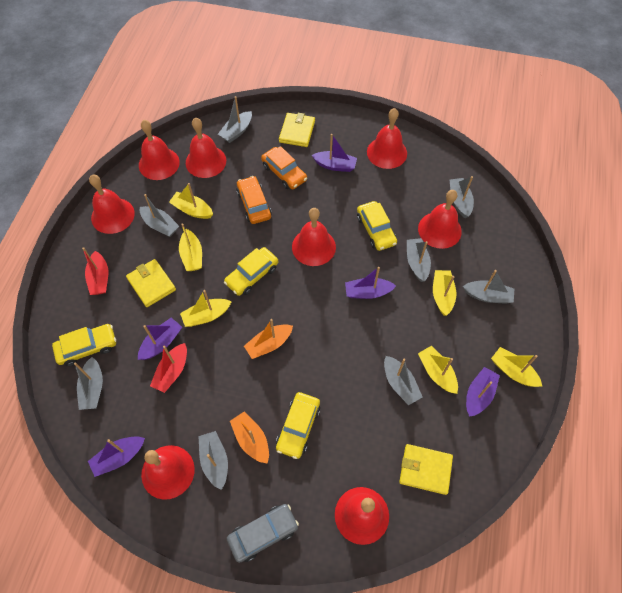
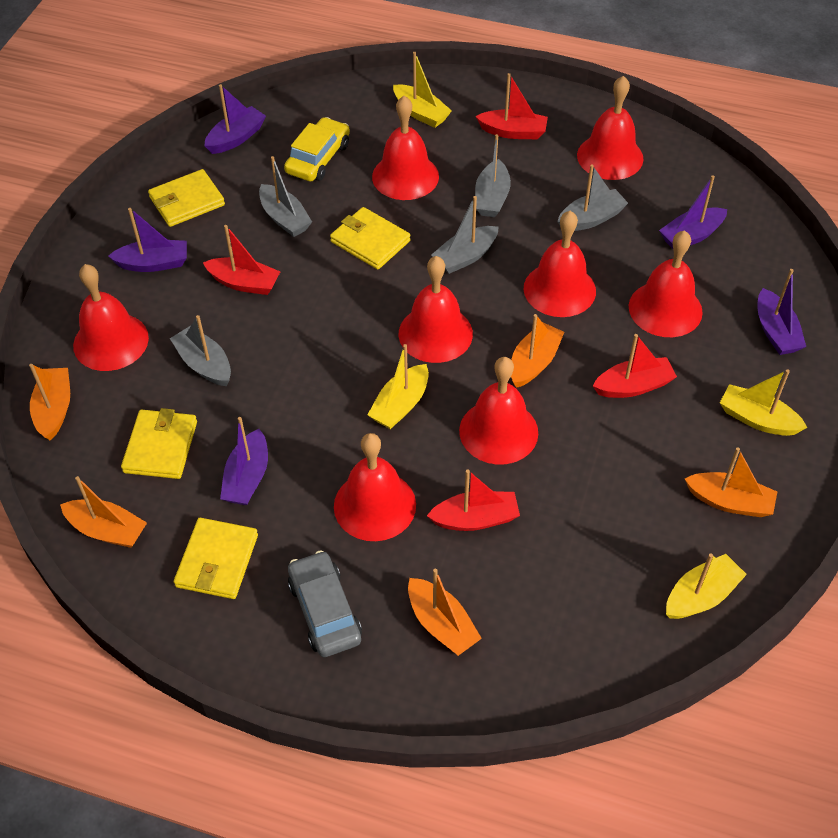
grey boat: [74,357,103,410] [140,194,179,237] [198,431,228,490] [218,96,252,143] [384,356,422,405] [407,238,431,282] [450,176,474,218] [463,270,514,304] = 8 -> [170,315,231,386] [259,156,312,237] [431,196,498,274] [475,134,511,217] [557,165,628,231] = 5
orange boat: [230,411,269,464] [244,319,293,359] = 2 -> [29,364,70,440] [60,476,147,548] [408,569,482,656] [511,314,564,388] [685,447,777,517] = 5
orange car: [237,176,272,224] [261,146,307,189] = 2 -> none = 0
red boat: [82,247,108,295] [150,343,187,393] = 2 -> [203,225,281,295] [427,470,520,531] [476,73,548,139] [593,334,677,398] = 4
yellow boat: [169,183,213,219] [179,224,202,271] [180,290,232,327] [418,346,458,394] [433,270,456,316] [491,347,542,387] = 6 -> [367,344,429,429] [393,52,452,128] [666,554,747,619] [720,369,807,436] = 4
yellow car: [52,324,116,366] [224,247,278,296] [276,392,320,459] [357,201,397,251] = 4 -> [284,117,350,181] = 1
yellow wallet: [126,259,176,307] [279,113,315,147] [399,444,453,495] = 3 -> [121,408,197,479] [148,169,225,227] [174,518,258,599] [330,207,411,269] = 4

